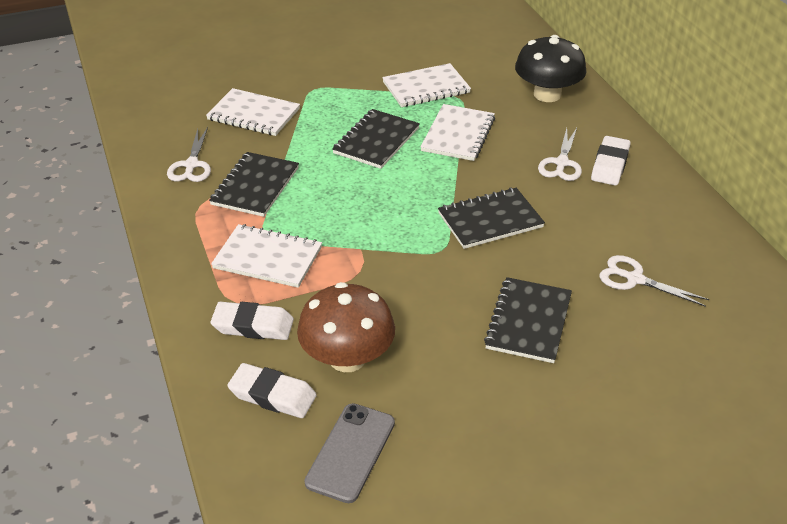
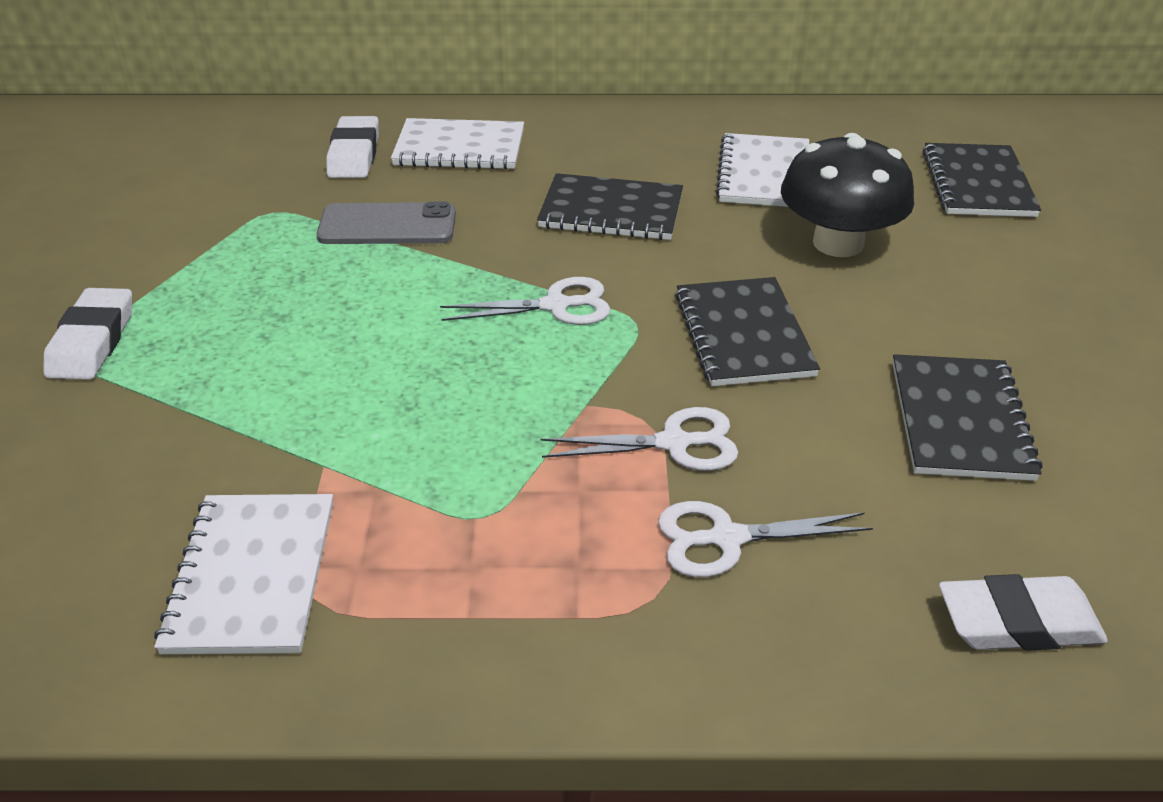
brown mushroom: [297,282,395,372] = 1 -> none = 0
white notebook: [206,88,300,136] [211,224,322,288] [382,63,471,107] [421,104,495,161] = 4 -> [154,494,333,655] [391,118,524,170] [716,133,809,207] = 3

